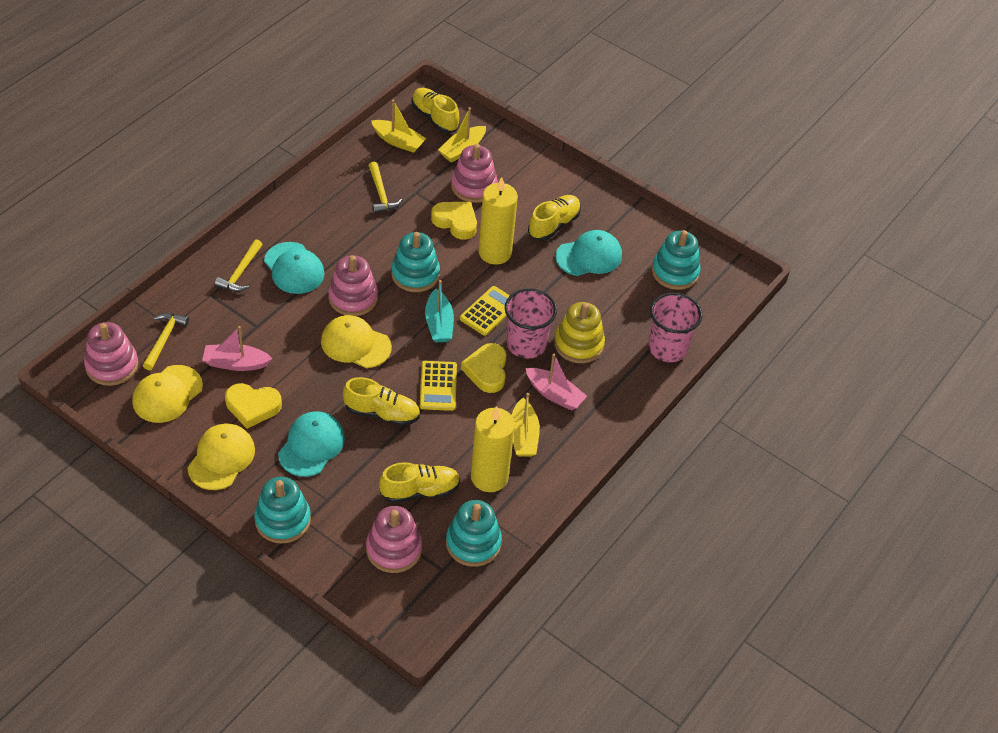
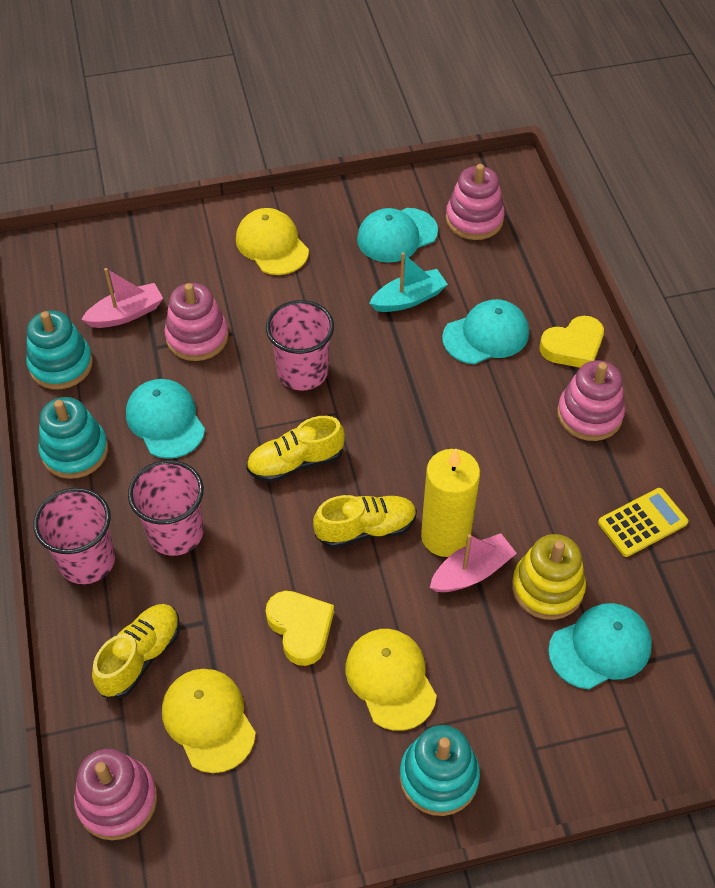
pink cup: [505,288,557,359] [648,293,702,362] = 2 -> [33,488,115,584] [128,460,204,556] [266,300,334,390] = 3
turquoise cap: [264,242,324,294] [278,411,345,477] [555,230,622,276] = 3 -> [126,379,205,459] [357,208,438,263] [442,299,529,364] [548,603,652,689] = 4
turquoise stacking toy: [254,477,311,544] [391,232,440,292] [446,500,502,567] [652,230,701,290] = 4 -> [26,311,93,389] [39,397,108,479] [400,725,480,816] = 3
yellow boat: [371,100,426,153] [438,107,486,163] [511,393,540,457] = 3 -> none = 0
yellow calculator: [420,361,457,411] [460,286,510,336] = 2 -> [598,488,688,557] = 1
yellow candle: [471,406,515,492] [479,177,518,265] = 2 -> [421,449,480,557] = 1
yellow hammer: [143,313,189,370] [214,239,263,292] [369,162,402,213] = 3 -> none = 0
yellow heart: [225,383,282,428] [431,202,477,240] [461,343,507,393] = 3 -> [266,591,334,666] [540,316,604,368] = 2
yellow shoe: [343,377,420,426] [379,462,460,503] [411,88,459,133] [528,195,581,241] = 4 -> [92,604,180,698] [246,416,345,482] [313,495,417,548] = 3

